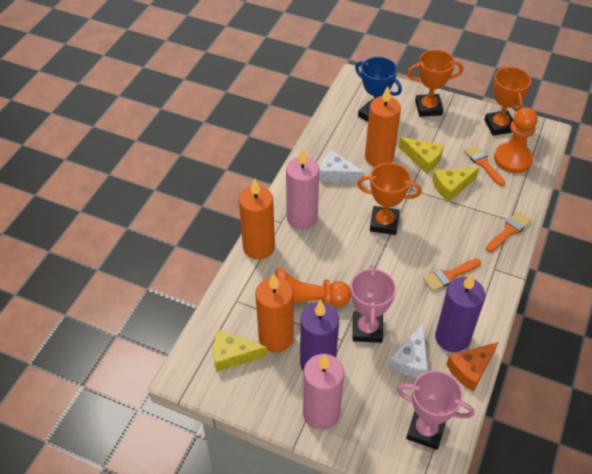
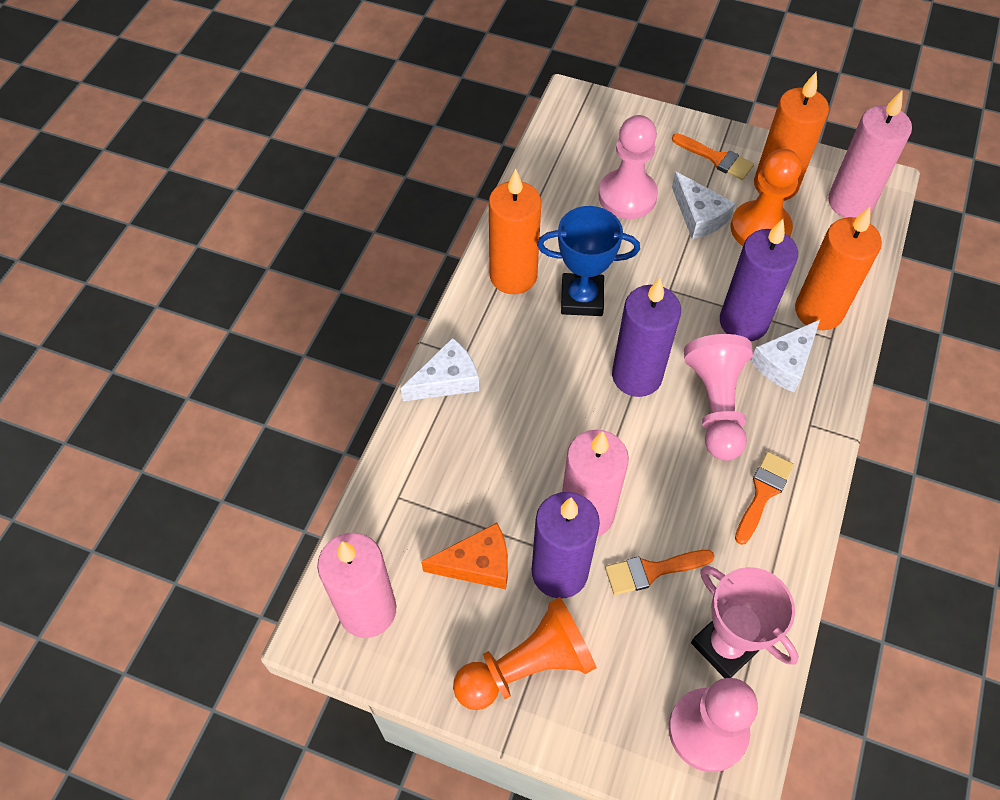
orange trophy: [357,163,422,235] [407,50,463,117] [485,66,531,136] = 3 -> none = 0
pink candle: [286,149,319,230] [303,354,344,430] = 2 -> [317,533,396,638] [562,430,629,537] [828,90,912,218] = 3
pink pawn: none = 0 -> [598,115,658,219] [669,678,758,772] [684,334,753,461] = 3
pink trophy: [351,265,396,343] [396,371,474,450] = 2 -> [691,566,798,678] = 1
purple candle: [300,300,339,372] [435,274,485,352] = 2 -> [532,492,600,598] [612,278,681,397] [720,219,798,341] = 3
white cheese: [319,150,365,183] [389,324,428,378] = 2 -> [401,337,479,401] [672,171,735,239] [750,320,820,392] = 3
yellow cheese: [213,330,267,372] [399,137,444,174] [433,168,479,202] = 3 -> none = 0

